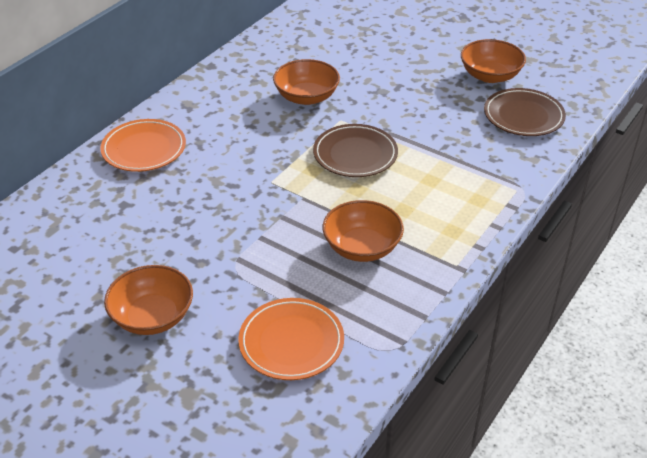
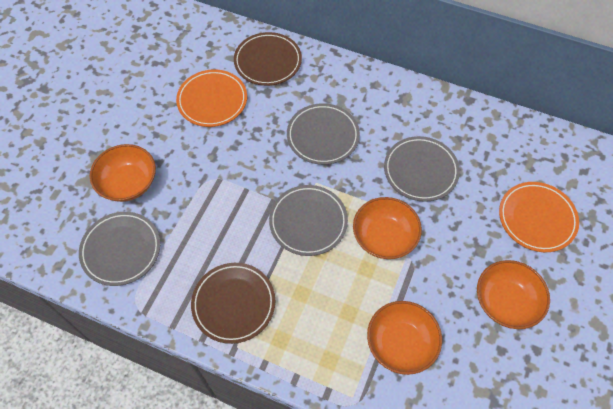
grey plate: none = 0 -> [79,212,160,286] [269,185,348,256] [287,103,360,165] [384,136,460,202] = 4

